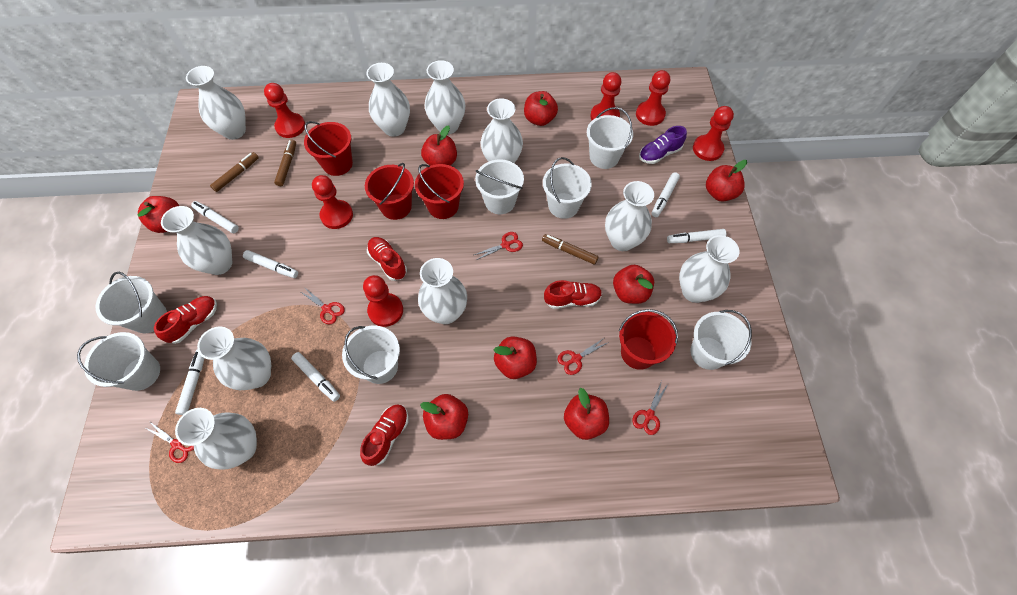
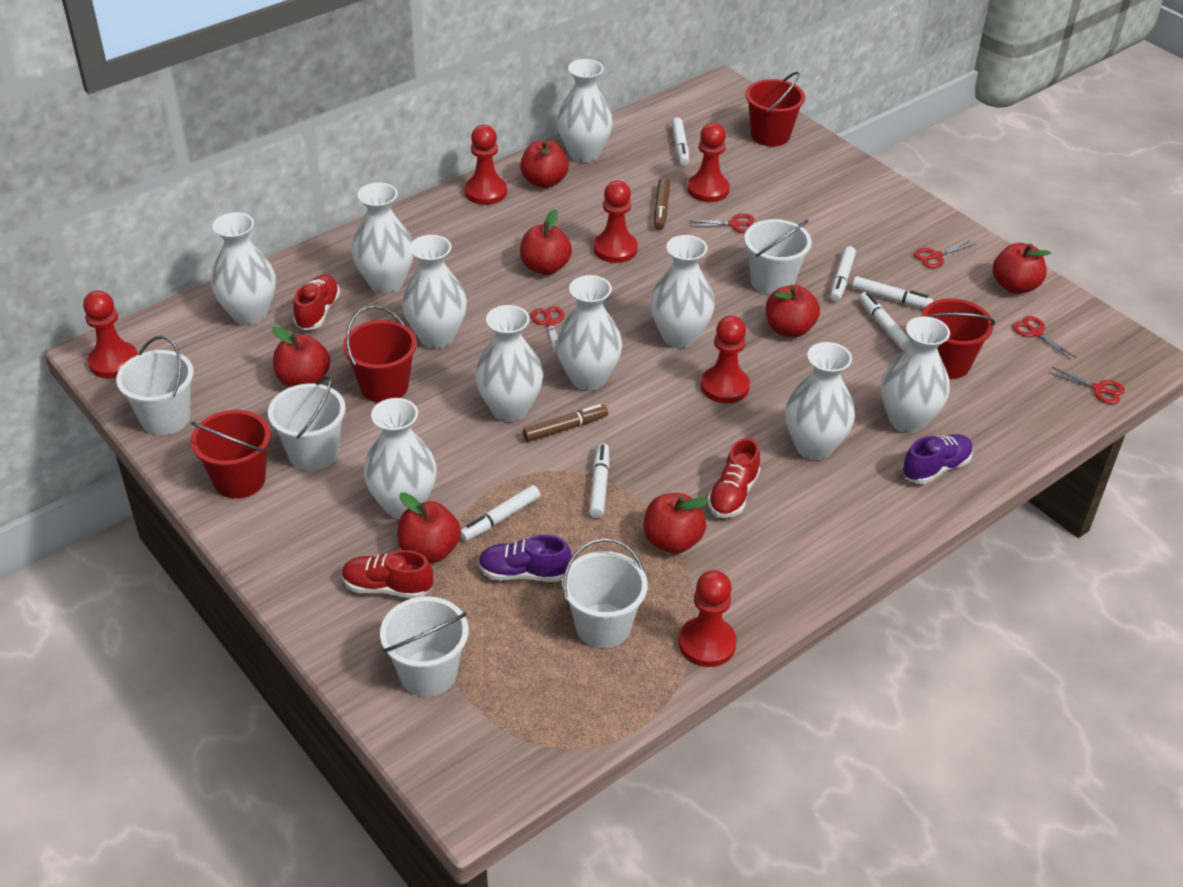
brown marker: [210,152,259,192] [274,139,296,186] [542,234,598,265] = 3 -> [523,404,608,442] [654,178,670,230] = 2
purple shoe: [639,126,687,164] = 1 -> [478,535,572,582] [902,434,973,484] = 2
red apple: [138,196,179,233] [420,394,468,440] [421,126,457,166] [494,336,537,379] [524,91,558,126] [564,388,609,440] [613,265,654,304] [706,160,747,202] = 8 -> [272,327,330,387] [398,493,461,563] [520,140,569,188] [520,209,572,275] [644,493,708,554] [766,285,820,338] [993,243,1051,294] = 7
red shoe: [154,296,217,344] [360,405,409,466] [367,237,407,281] [544,280,602,309] = 4 -> [293,275,340,330] [342,550,433,599] [707,438,761,518] = 3
white bucket: [77,332,160,391] [95,272,167,333] [342,326,400,384] [475,159,524,214] [543,157,592,219] [587,107,633,169] [691,310,752,370] = 7 -> [116,336,194,435] [268,376,346,470] [380,596,469,697] [562,538,648,648] [744,219,812,295] = 5

